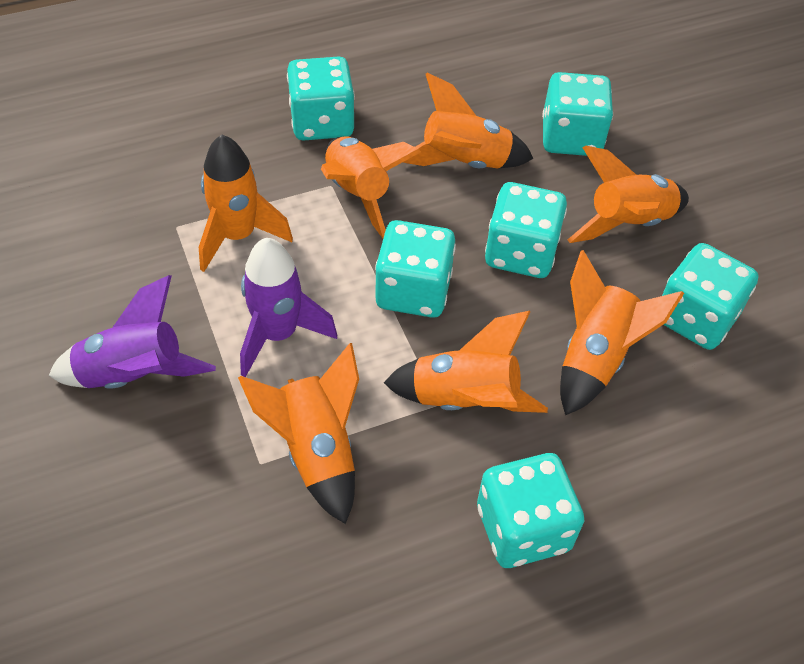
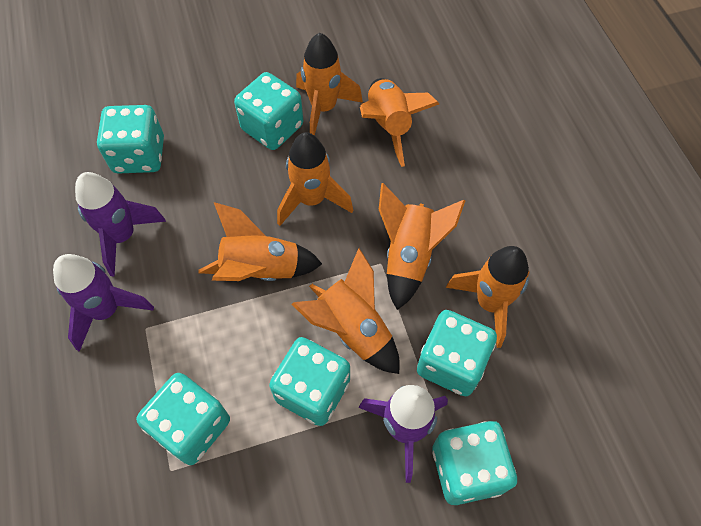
purple rocket: [49,275,216,389] [240,238,337,377] = 2 -> [53,254,154,352] [75,172,166,277] [358,385,448,483] = 3

